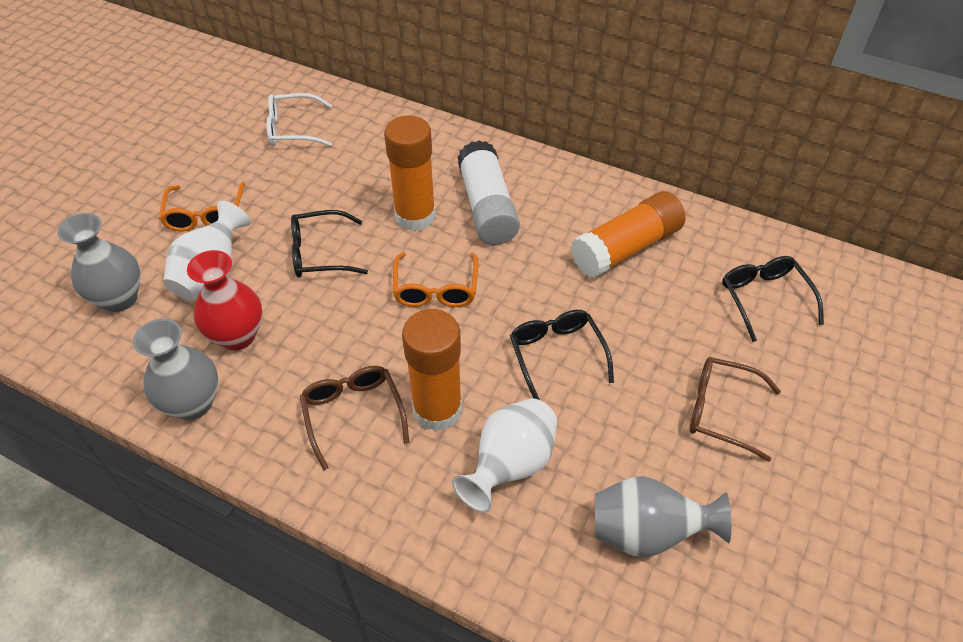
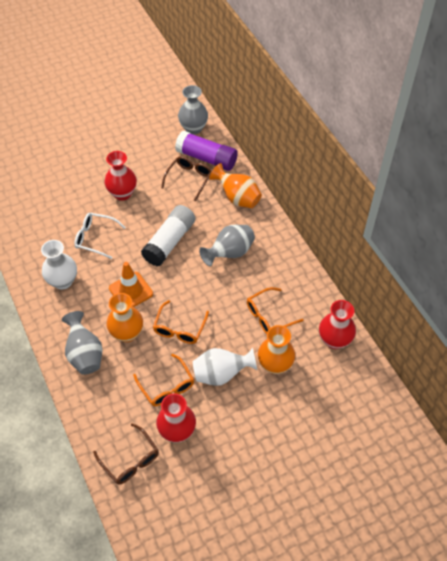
black glasses: [291,210,368,278] [510,310,614,400] [722,256,824,342] = 3 -> none = 0
orange glasses: [159,182,245,232] [393,252,478,307] = 2 -> [133,354,194,406] [153,300,209,344] [247,287,304,334] = 3
orange glue stick: [384,115,436,231] [402,309,462,431] [571,191,686,278] = 3 -> none = 0
orange traffic cone: none = 0 -> [109,262,153,307] = 1
orange vase: none = 0 -> [106,293,143,342] [209,163,262,208] [258,325,295,374] = 3
purple glue stick: none = 0 -> [175,131,238,171] = 1
red vase: [187,250,262,350] = 1 -> [104,151,137,201] [156,393,196,442] [319,300,356,349] = 3

